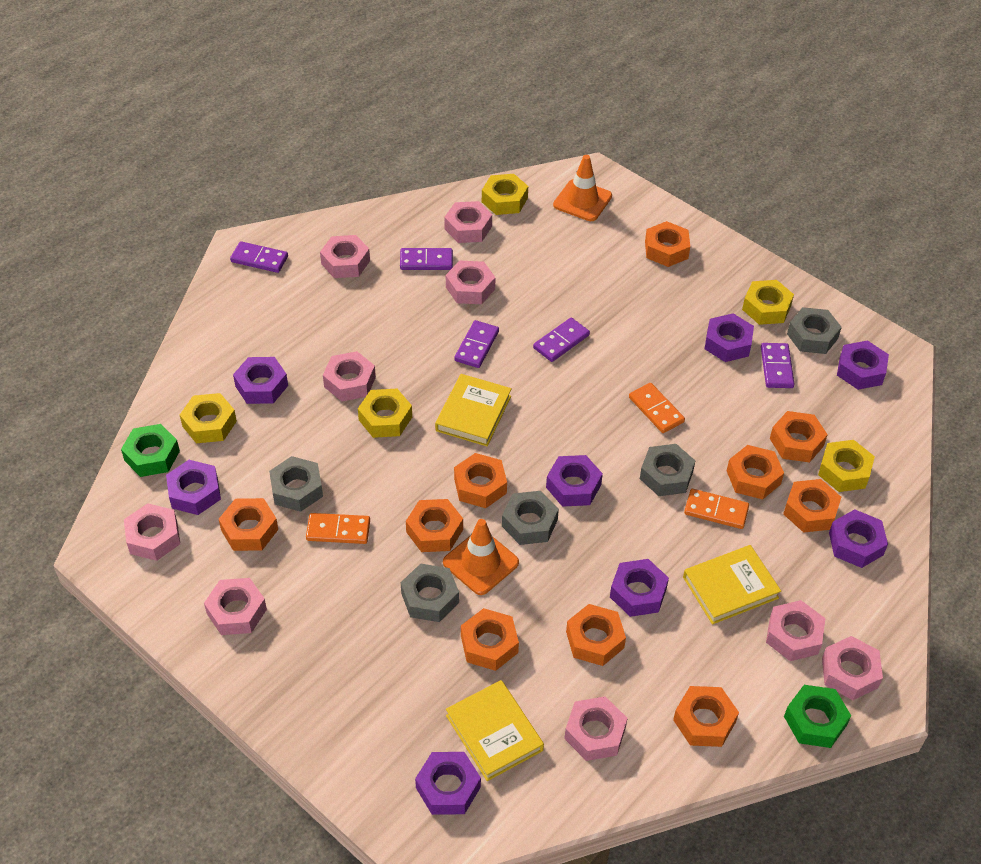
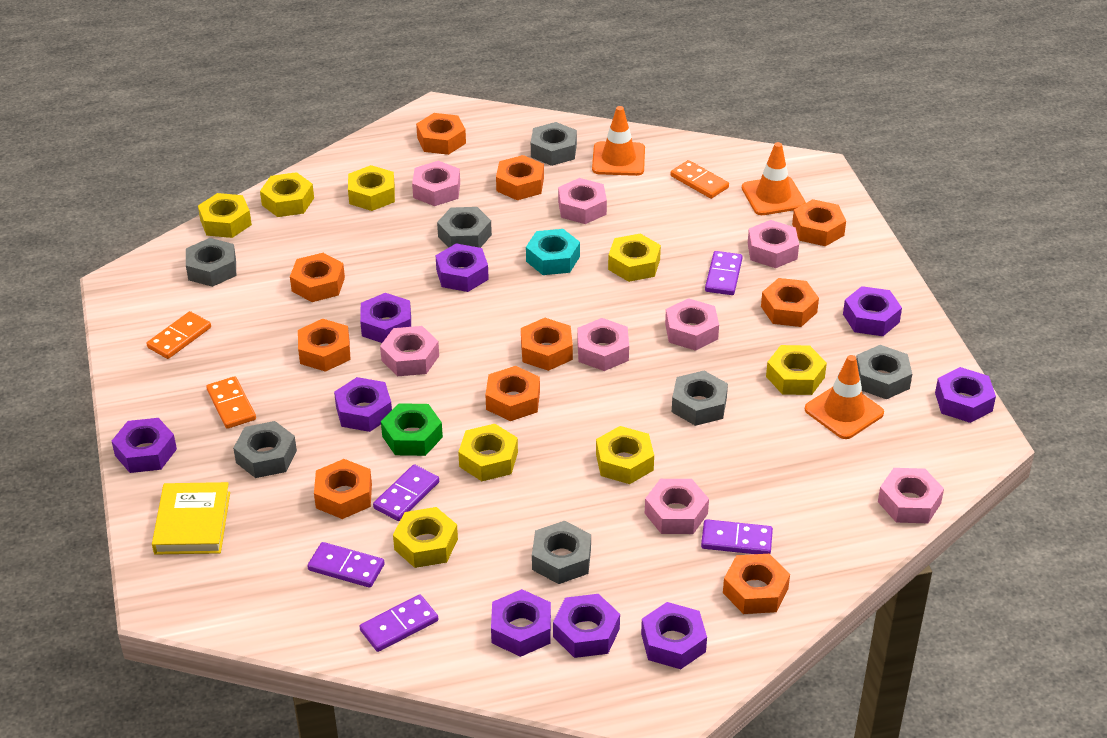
green nut: [121,424,180,477] [784,685,851,748] = 2 -> [381,403,443,456] = 1
grey nut: [269,456,323,512] [401,564,459,622] [502,491,559,545] [640,444,695,496] [787,307,842,354] = 5 -> [186,238,236,287] [233,421,297,478] [437,207,492,248] [531,122,577,166] [532,521,591,584] [672,371,728,426] [856,345,912,399] = 7
orange traffic cone: [443,519,519,595] [553,155,612,221] = 2 -> [592,106,645,176] [742,142,806,215] [805,355,884,439] = 3
pink nut: [124,503,180,561] [204,578,267,635] [320,235,370,278] [323,351,376,402] [444,201,492,243] [446,260,495,304] [564,696,628,761] [766,600,826,661] [822,636,883,700] = 9 -> [380,326,439,376] [412,161,460,206] [558,178,607,224] [577,318,629,371] [645,479,709,534] [665,298,719,351] [748,220,799,268] [878,468,944,523] = 8
purple nut: [166,460,221,515] [233,357,288,404] [415,752,481,815] [546,455,603,507] [610,559,669,617] [705,313,754,362] [829,509,888,568] [837,340,889,390] = 8 -> [112,418,177,473] [334,377,392,432] [360,293,411,343] [435,243,489,292] [491,589,551,657] [553,594,620,658] [641,602,707,669] [843,286,902,336] [935,367,996,423] = 9
turquoise nut: none = 0 -> [526,229,580,275] = 1
yellow book: [435,374,512,446] [446,680,544,781] [683,545,781,625] = 3 -> [152,482,230,555] = 1
yellow nut: [180,393,237,443] [358,389,412,438] [482,174,528,215] [742,280,794,325] [818,440,875,492] = 5 -> [198,193,252,238] [260,172,314,217] [348,165,395,211] [393,507,458,568] [458,424,518,481] [596,426,654,484] [608,234,661,282] [766,345,827,395] = 8

